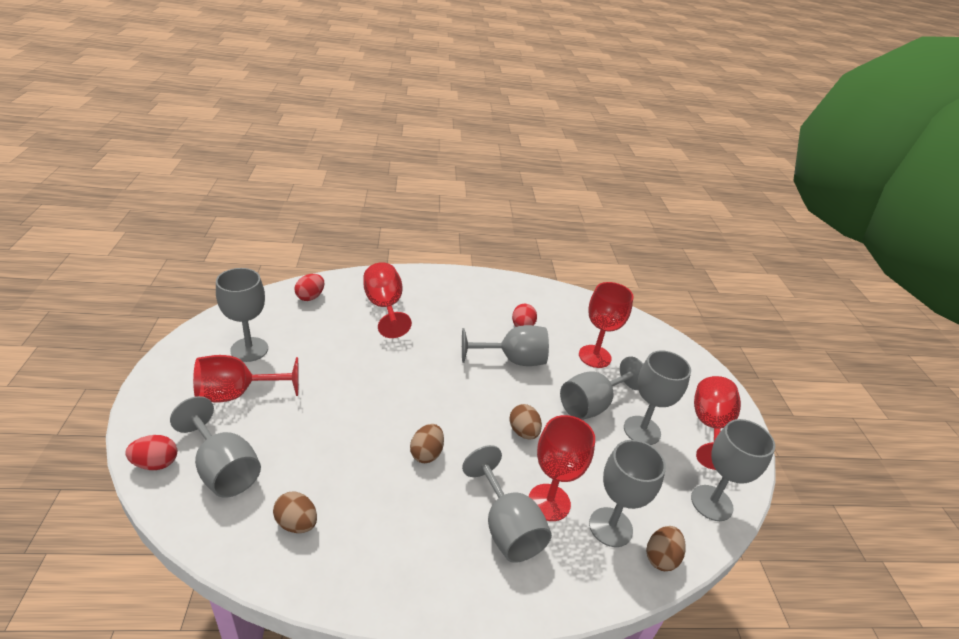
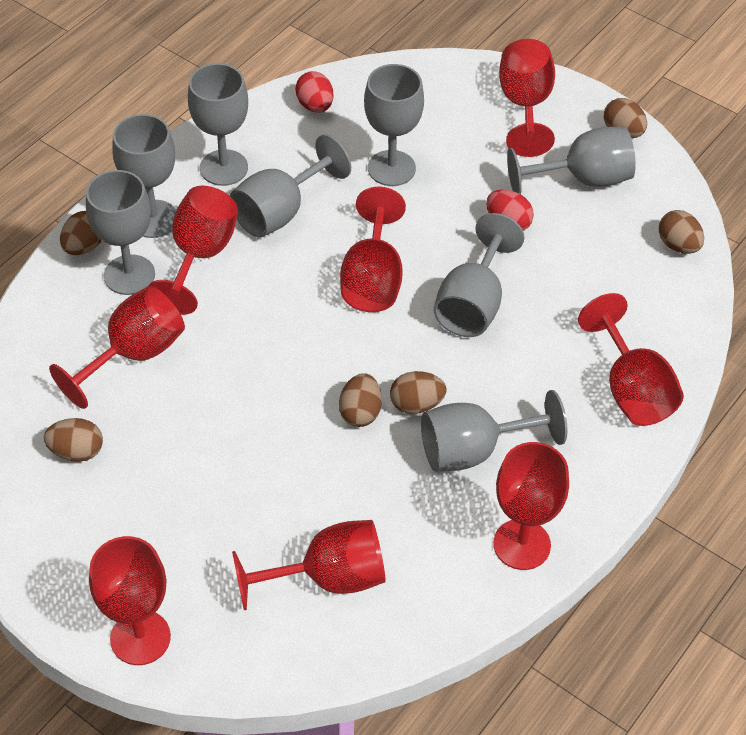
brown egg: [273,492,317,533] [410,424,444,463] [509,404,542,439] [646,526,686,571] = 4 -> [44,418,103,462] [60,211,102,255] [339,373,382,427] [390,371,447,414] [604,98,647,138] [658,210,704,254] = 6
red egg: [125,435,177,470] [295,274,324,301] [512,304,537,327] = 3 -> [295,71,333,113] [486,190,534,231] = 2
red goblet: [193,355,299,402] [363,262,412,338] [528,415,595,521] [579,282,634,368] [694,376,741,470] = 5 -> [49,286,185,409] [89,536,171,665] [149,186,238,315] [232,520,385,610] [340,186,406,312] [493,442,569,570] [499,39,555,157] [578,293,684,426] = 8

